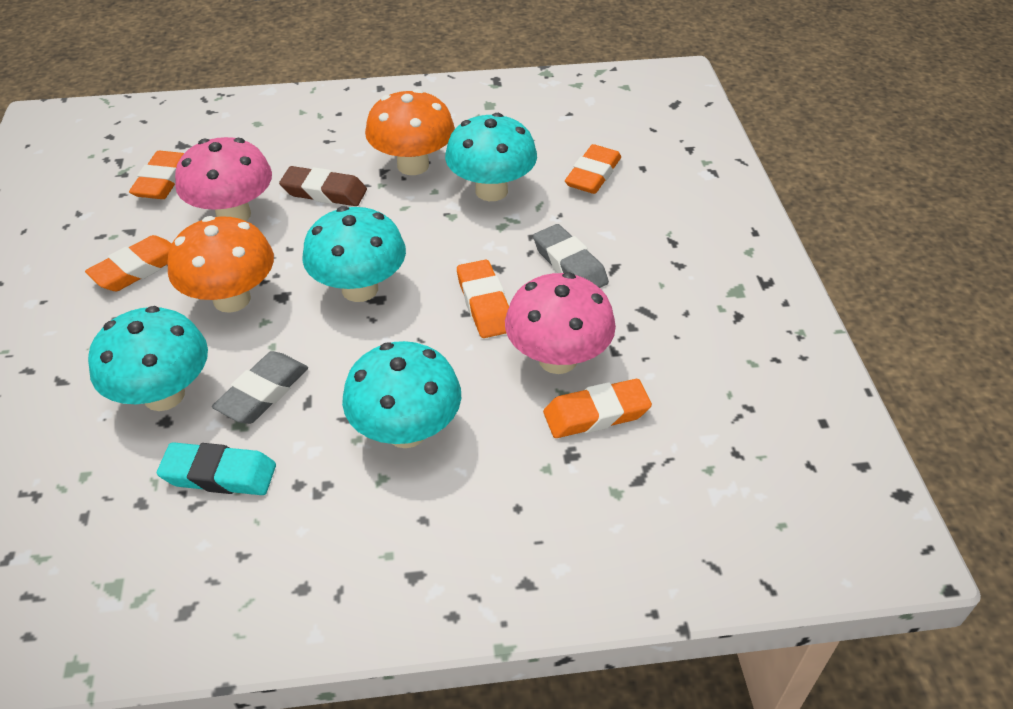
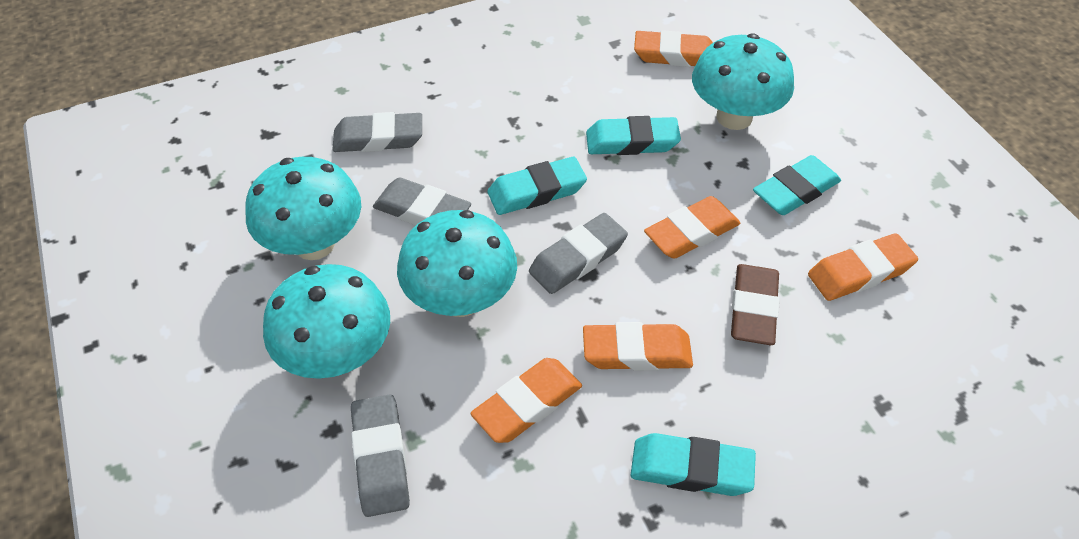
grey eraser: [212,351,308,424] [533,224,609,288] = 2 -> [332,112,422,152] [351,394,410,517] [373,178,471,225] [529,213,628,294] = 4
orange mushroom: [167,216,274,313] [365,89,455,175] = 2 -> none = 0
pink mushroom: [175,137,272,221] [505,272,616,374] = 2 -> none = 0
turquoise eraser: [157,442,276,495] = 1 -> [487,157,587,215] [586,116,681,155] [631,433,756,496] [753,155,841,215] = 4

